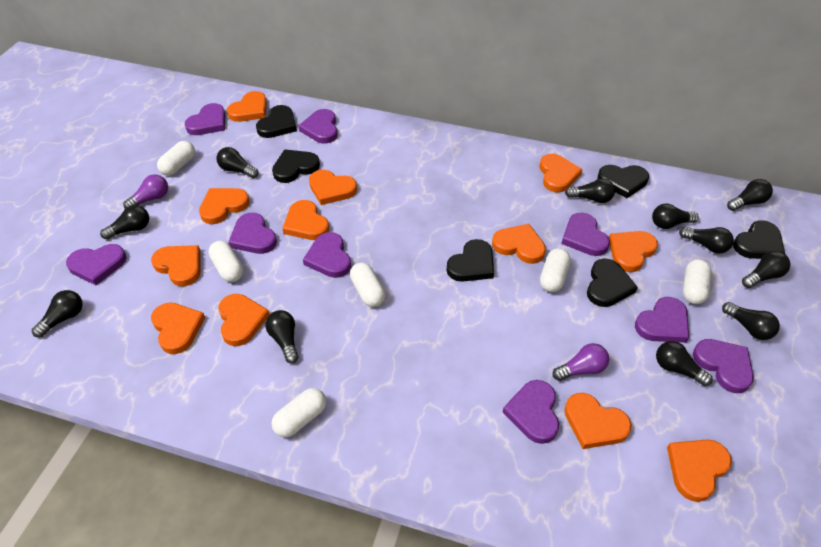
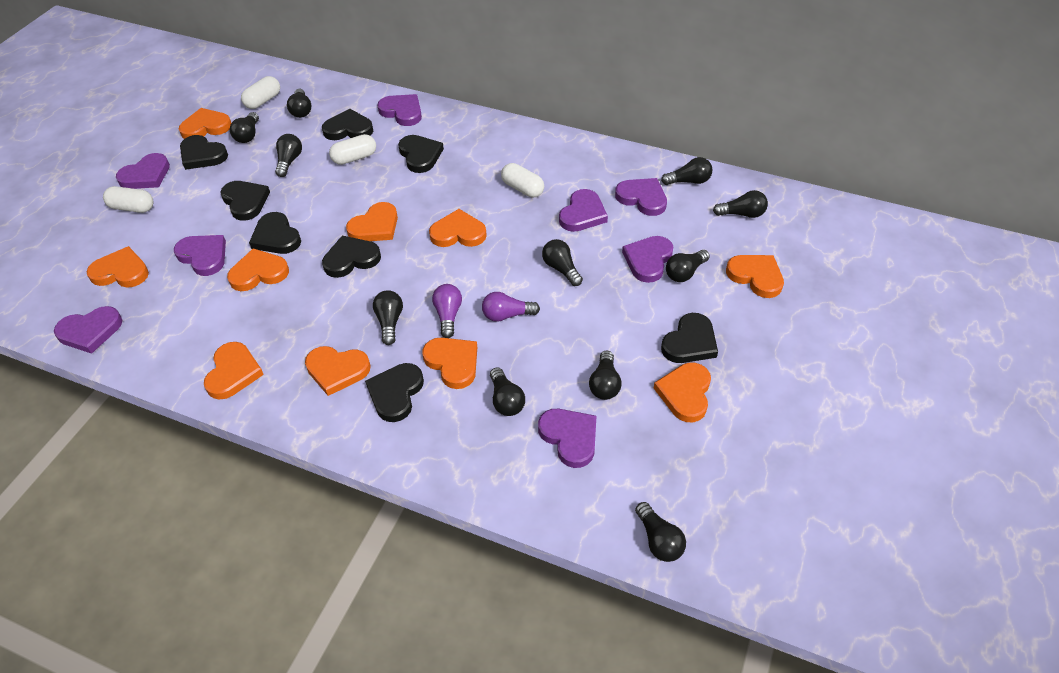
black heart: [256,105,297,138] [272,149,320,183] [446,239,494,282] [587,259,638,307] [598,165,649,198] [733,220,785,259] = 6 -> [180,135,228,170] [220,181,270,221] [249,212,301,254] [322,109,373,140] [322,236,381,278] [365,363,424,422] [398,135,444,173] [661,313,718,363] = 8
orange heart: [151,245,201,286] [151,302,205,354] [199,188,249,224] [218,294,270,346] [227,91,267,122] [282,200,329,240] [309,170,357,205] [492,224,546,264] [539,154,582,193] [564,393,632,449] [609,231,658,272] [667,440,732,502] = 12 -> [86,246,149,288] [179,108,231,139] [204,342,264,400] [227,248,289,291] [305,346,371,396] [346,202,398,241] [422,337,477,389] [429,209,487,247] [654,363,711,422] [726,255,784,298] = 10
purple heart: [66,244,126,285] [184,103,225,135] [228,213,277,254] [299,109,338,144] [303,232,351,278] [503,380,559,444] [561,212,610,256] [635,297,689,343] [693,339,754,393] = 9 -> [54,306,122,354] [116,153,170,189] [174,235,226,276] [377,94,422,126] [538,409,596,468] [559,189,608,232] [615,178,667,216] [622,236,673,283] = 8
white capsule: [157,141,195,176] [208,241,244,282] [272,388,326,438] [350,263,385,307] [540,248,571,292] [683,259,711,304] = 6 -> [103,186,153,213] [241,76,280,109] [329,134,376,165] [501,163,544,197] = 4

